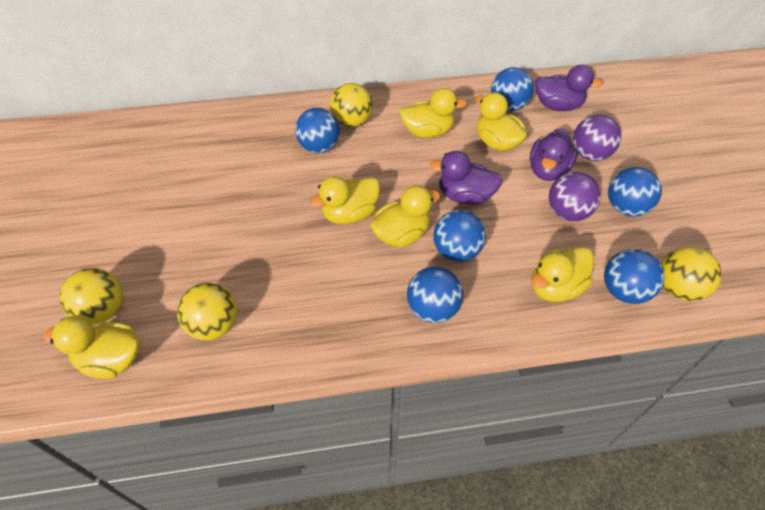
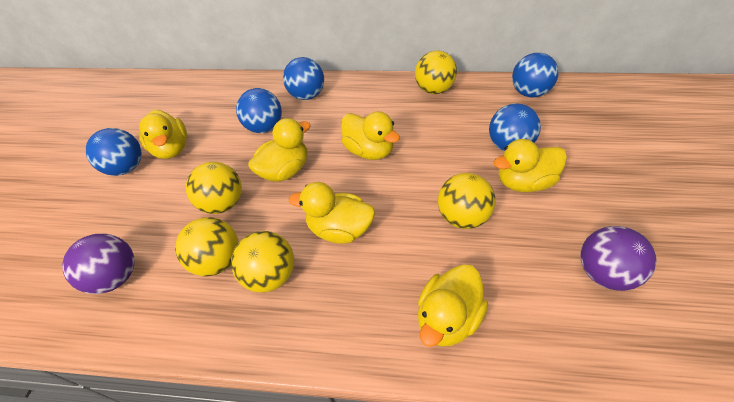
blue ball: [295,108,340,153] [407,266,463,323] [434,210,486,262] [491,67,534,111] [604,249,664,304] [608,167,662,216] = 6 -> [85,128,142,176] [236,88,282,133] [283,57,324,100] [489,103,541,151] [512,53,559,97] = 5
purple duck: [429,151,503,205] [530,129,577,181] [535,65,603,111] = 3 -> none = 0
yellow ball: [60,268,123,325] [177,283,237,340] [330,83,373,127] [661,246,722,301] = 4 -> [175,217,239,276] [186,162,242,214] [231,231,294,293] [415,51,457,94] [438,173,496,229] = 5

